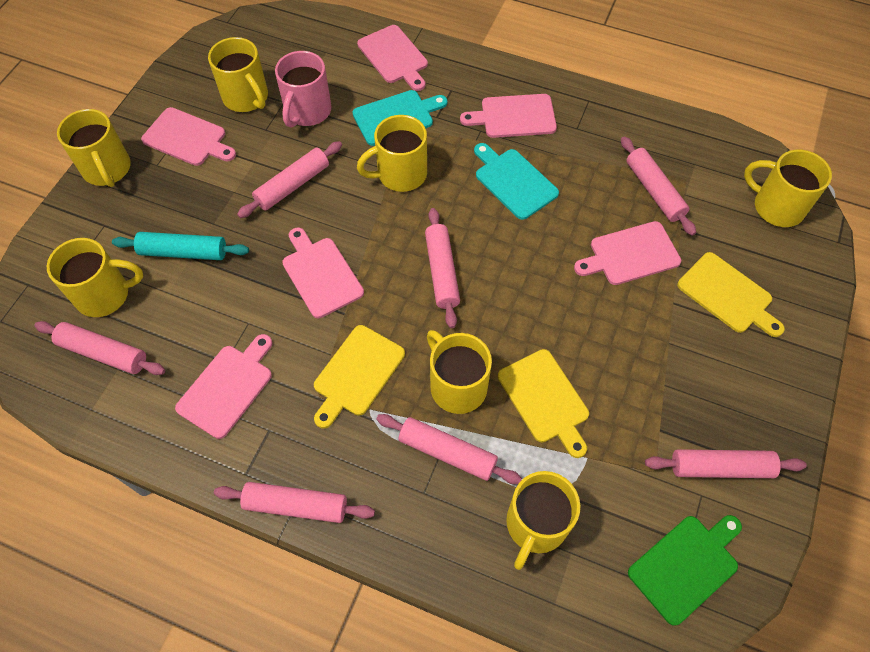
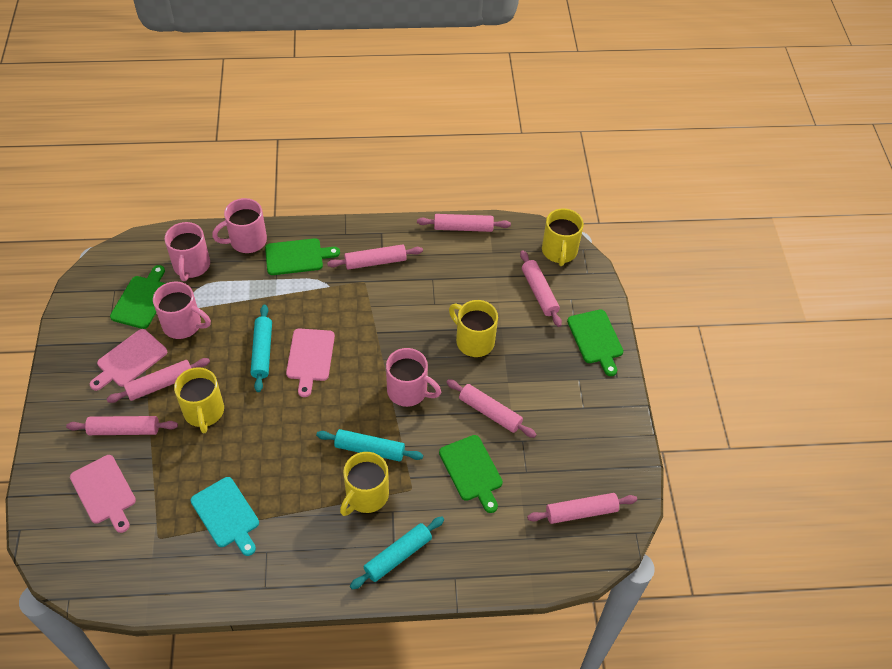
green cutting board: [628,515,742,626] = 1 -> [110,265,166,329] [265,238,340,275] [439,435,503,513] [567,309,623,376] = 4
pink cutting board: [141,107,236,166] [175,334,272,439] [282,227,364,318] [357,25,428,91] [460,94,557,138] [574,221,681,285] = 6 -> [70,455,136,533] [90,329,167,391] [286,328,335,397] = 3
pink mug: [275,51,332,128] = 1 -> [153,282,211,339] [165,222,210,281] [212,198,267,253] [386,348,441,407] = 4
turquoise cutting board: [353,90,447,146] [474,143,559,220] = 2 -> [191,477,259,556] = 1
turquoise rolling pin: [112,232,249,260] = 1 -> [251,305,272,392] [316,429,423,461] [350,516,444,590] = 3
yellow cutting board: [314,325,405,429] [498,349,589,458] [677,252,785,337] = 3 -> none = 0
yellow mug: [47,238,143,317] [57,109,131,187] [208,37,268,112] [357,115,427,192] [427,330,492,414] [506,471,580,570] [744,150,832,227] = 7 -> [174,367,224,433] [340,452,389,516] [449,300,498,357] [542,208,584,266] = 4

